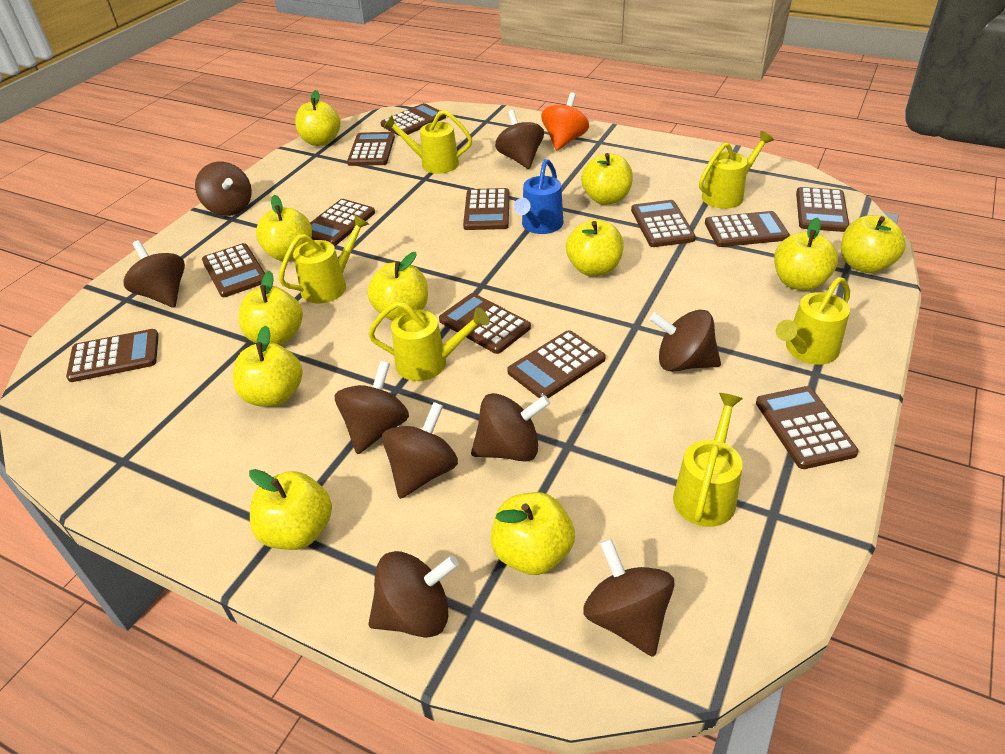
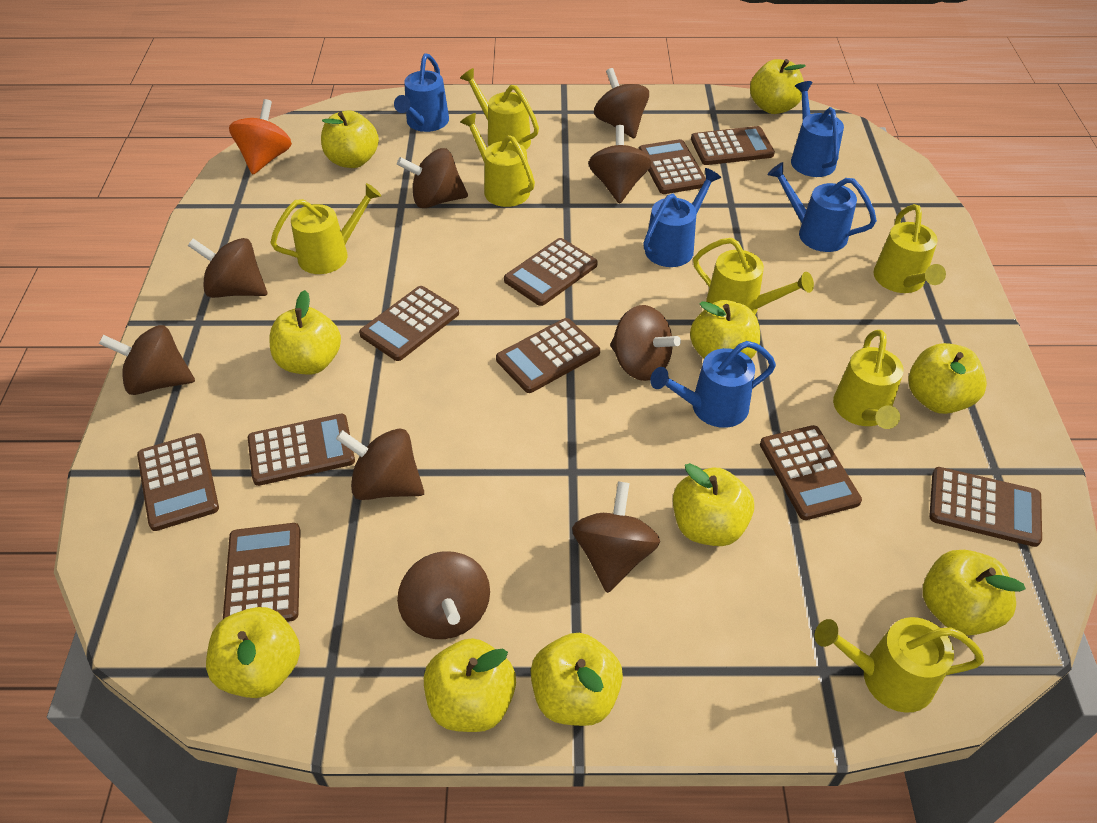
blue watering can: [514,159,563,234] = 1 -> [394,53,449,132] [643,168,721,267] [650,341,776,428] [768,162,877,252] [791,81,844,177] = 5
brown calculator: [66,329,159,382] [202,243,265,297] [310,199,375,246] [347,132,395,166] [381,103,446,136] [439,293,531,354] [463,188,510,230] [507,330,606,398] [631,200,696,247] [705,211,790,247] [756,386,859,469] [796,187,849,232] = 12 -> [137,433,219,531] [223,523,301,622] [248,414,355,486] [359,286,459,361] [496,318,600,393] [504,238,598,306] [639,139,706,194] [691,126,775,165] [760,425,862,520] [929,467,1042,547] = 10
yellow apple: [233,325,302,407] [239,271,303,345] [249,469,332,550] [256,195,312,261] [295,90,341,146] [367,252,428,321] [491,492,575,575] [566,219,624,276] [581,153,633,205] [774,218,838,291] [841,215,906,273] = 11 -> [206,607,300,698] [270,290,341,375] [321,111,379,168] [424,638,516,732] [531,633,623,726] [673,463,754,546] [690,300,760,359] [750,59,806,114] [908,343,987,414] [923,550,1026,636] = 10
yellow watering can: [279,215,369,303] [368,301,489,381] [384,110,472,174] [673,393,743,527] [699,131,774,209] [776,277,850,365] = 6 -> [270,183,381,274] [460,68,539,149] [460,113,535,207] [693,238,814,314] [815,617,984,712] [833,330,904,429] [873,204,946,293] = 7

